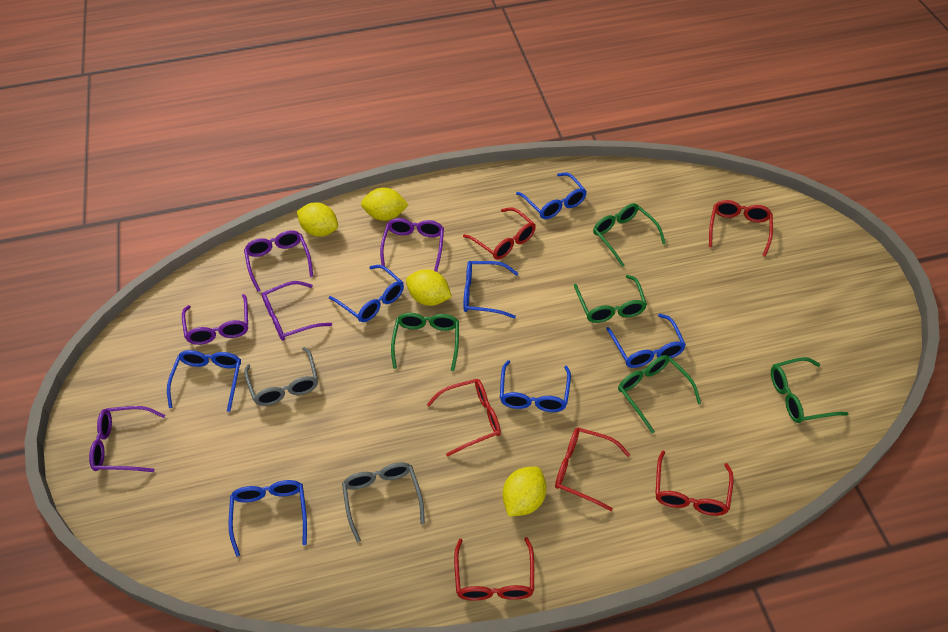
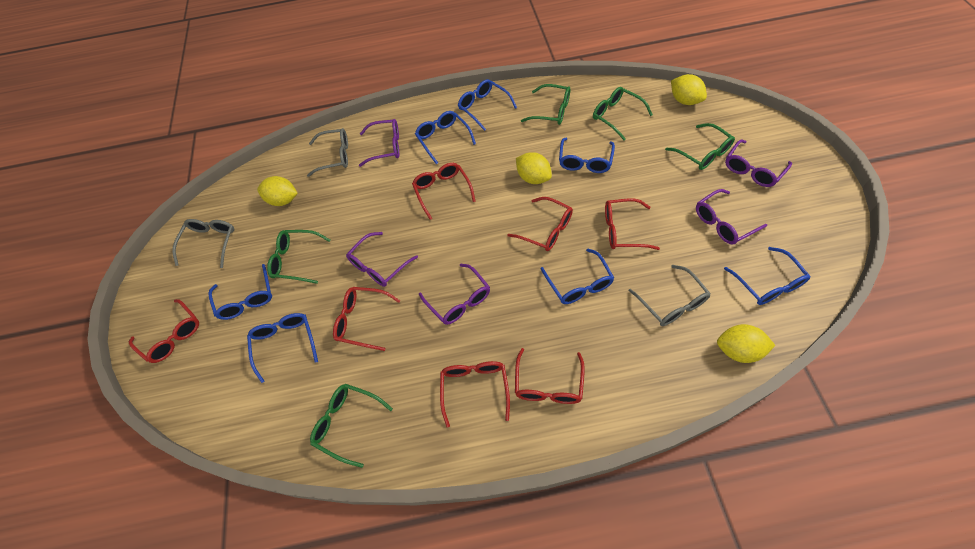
grey glasses: [244,347,318,406] [342,462,425,542] = 2 -> [172,219,234,268] [307,128,348,177] [629,265,711,326] = 3
red glasses: [427,379,501,457] [454,537,534,601] [463,207,536,260] [555,428,630,511] [655,451,734,516] [709,200,773,257] = 6 -> [129,299,199,363] [333,287,400,351] [412,163,476,220] [440,361,510,428] [507,197,573,251] [515,348,585,404] [605,198,660,250] = 7

